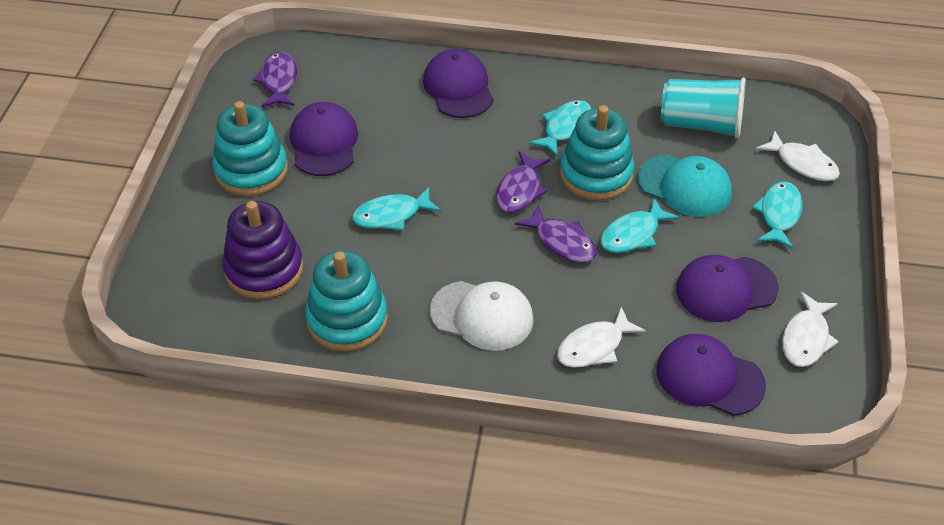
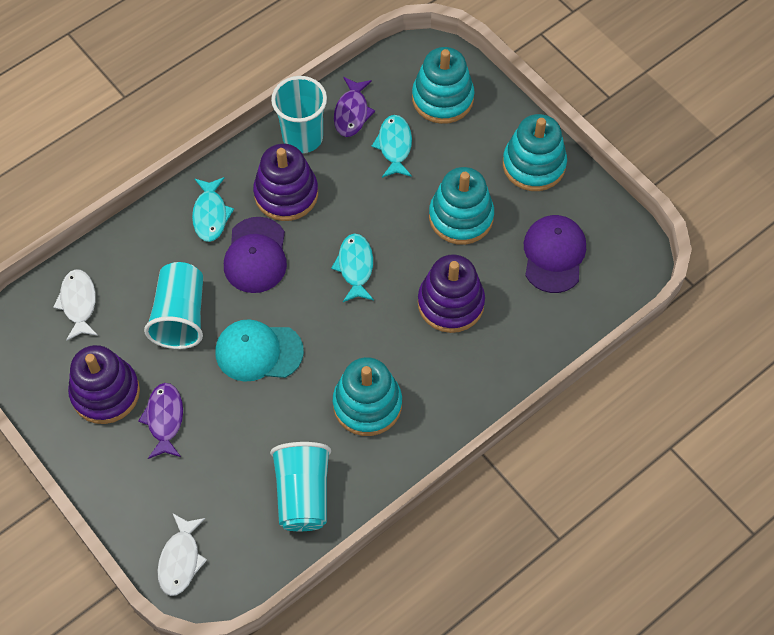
purple cap: [290,102,358,176] [423,49,494,118] [656,334,766,416] [676,255,779,322] = 4 -> [224,217,287,293] [524,215,586,293] = 2
purple fish: [253,52,297,107] [496,151,551,213] [515,205,596,263] = 3 -> [138,383,183,459] [334,77,375,137] = 2
purple stacking toy: [222,201,303,299] = 1 -> [68,345,140,424] [253,144,318,221] [418,254,485,333] = 3
turquoise cup: [661,77,746,139] = 1 -> [144,262,203,349] [270,442,331,531] [271,76,327,153] = 3
turquoise fish: [352,187,441,230] [529,100,591,156] [600,198,679,253] [752,182,802,249] = 4 -> [192,177,234,242] [331,233,374,302] [372,115,412,178] = 3
turquoise stacking toy: [212,101,288,196] [305,251,388,352] [560,105,634,201] = 3 -> [333,357,402,436] [412,47,475,124] [429,167,494,245] [503,114,567,191] = 4
white cap: [430,281,533,351] = 1 -> none = 0
white fish: [557,307,646,368] [756,131,840,181] [782,292,839,367] = 3 -> [53,269,98,341] [157,514,207,596] = 2

